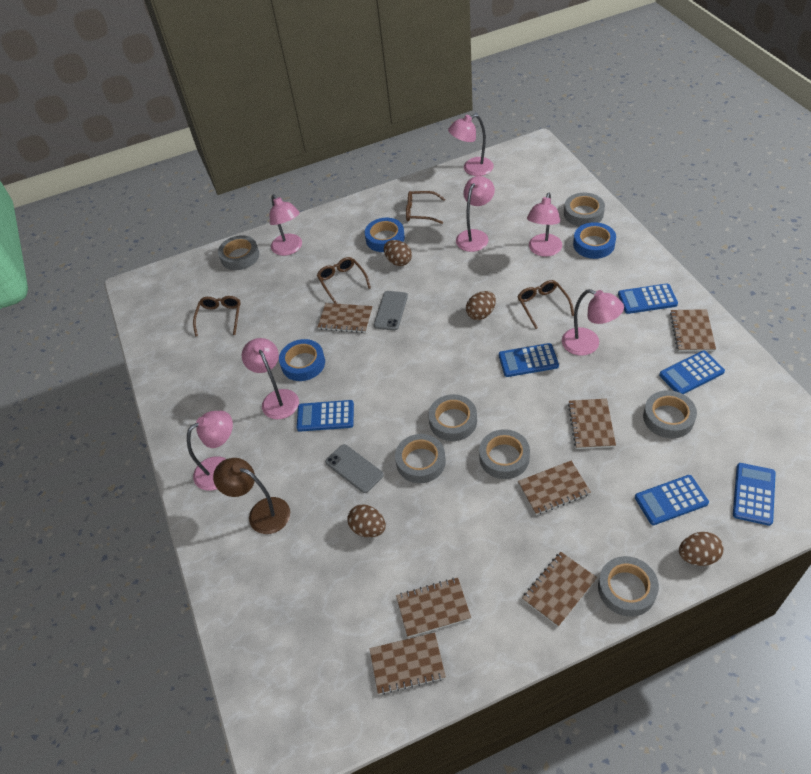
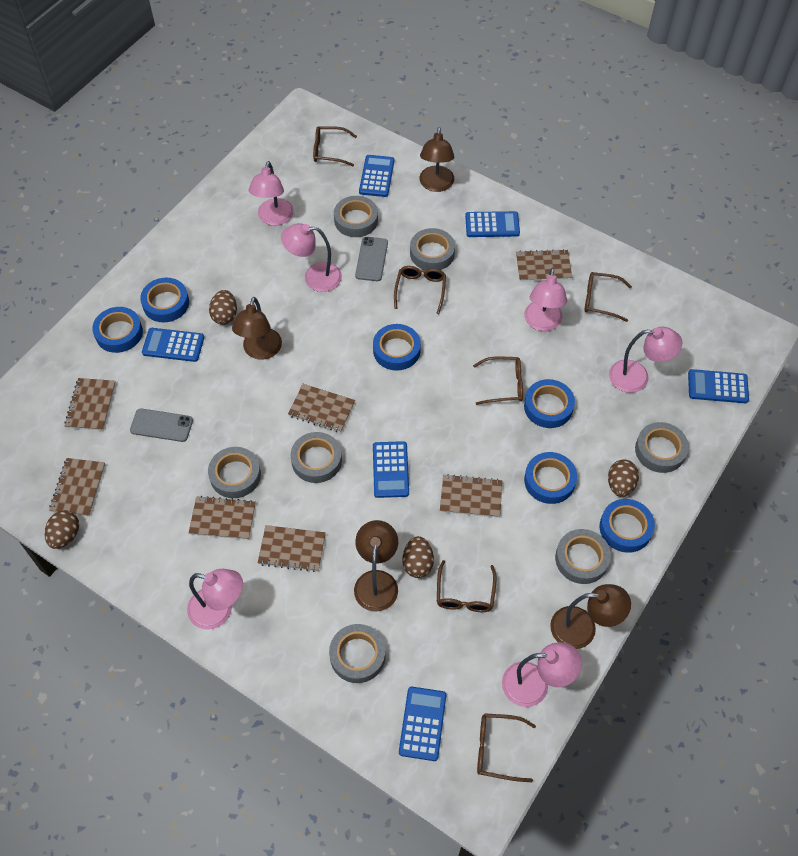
blue tape: [279,339,325,381] [365,218,405,252] [573,222,616,259] = 3 -> [92,307,143,353] [140,278,189,322] [373,324,421,371] [524,379,575,428] [524,452,577,504] [599,499,655,553] = 6
brown glasses: [193,296,241,336] [317,257,371,303] [406,191,445,224] [517,280,574,329] = 4 -> [313,126,357,166] [394,266,446,314] [437,560,497,612] [473,357,523,405] [477,713,536,782] [584,272,632,322] = 6
brown lamp: [213,458,290,534] = 1 -> [232,297,282,360] [354,520,398,612] [419,127,454,192] [550,584,631,649] = 4
pink lamp: [187,411,233,491] [242,338,299,419] [270,194,302,256] [448,114,494,176] [456,176,495,252] [527,193,562,257] [562,289,624,356] = 7 -> [187,569,243,630] [249,161,294,226] [281,223,342,292] [502,642,582,707] [524,268,567,331] [609,327,682,393] = 6

